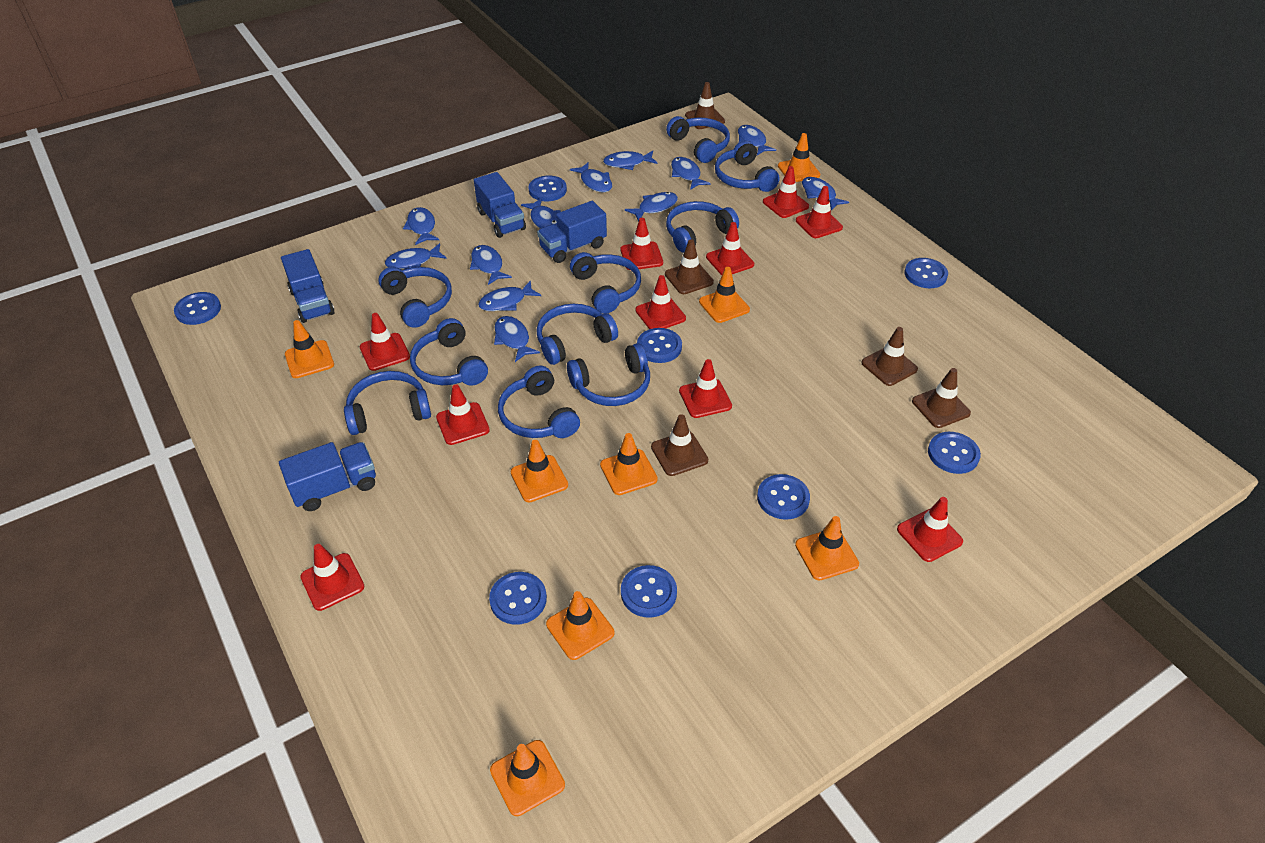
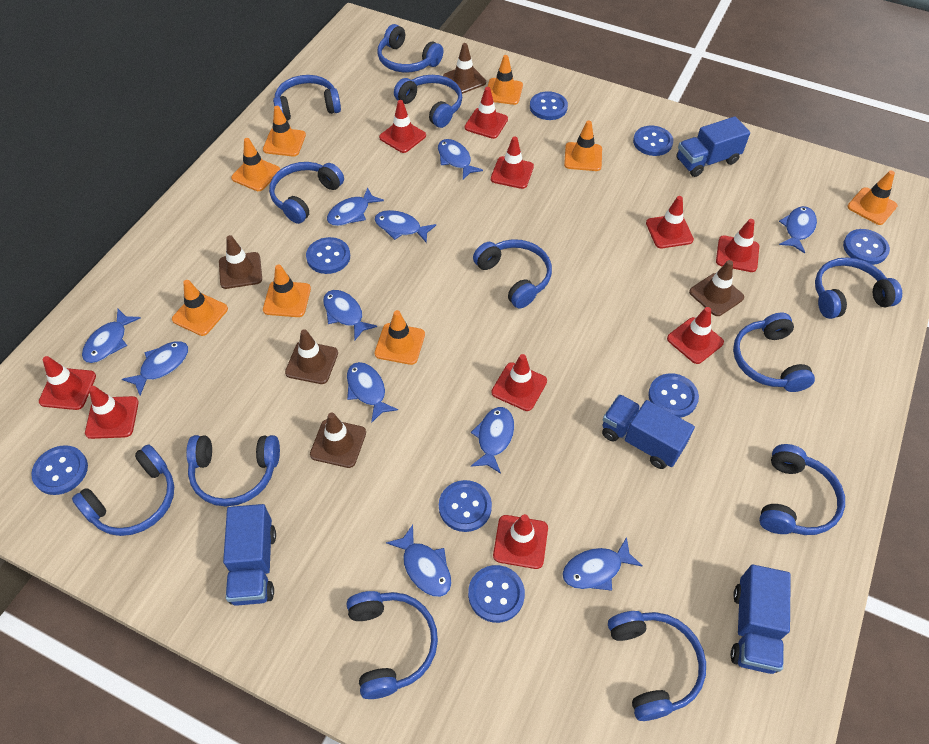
blue fish: [385,243,447,269] [403,207,439,245] [470,245,512,285] [478,280,541,311] [494,316,540,362] [521,198,561,228] [570,163,612,192] [603,151,657,170] [625,192,678,222] [671,157,711,190] [738,125,776,155] [802,177,849,210] = 12 -> [82,309,141,363] [122,341,188,395] [323,290,377,340] [327,187,384,226] [347,362,398,423] [374,210,436,243] [386,525,451,597] [438,139,483,179] [471,407,514,474] [562,537,643,591] [779,206,817,253] = 11
blue headphones: [344,371,431,435] [378,267,452,328] [410,318,488,386] [498,366,580,438] [536,304,618,365] [567,343,650,406] [570,252,641,314] [666,116,730,163] [666,201,739,253] [715,140,780,192] = 10 -> [72,444,174,536] [186,435,280,506] [269,162,344,224] [273,75,341,121] [347,591,438,699] [377,24,443,72] [394,75,462,128] [473,239,552,309] [608,611,706,721] [733,313,815,392] [759,444,845,535] [815,257,902,319] = 12

